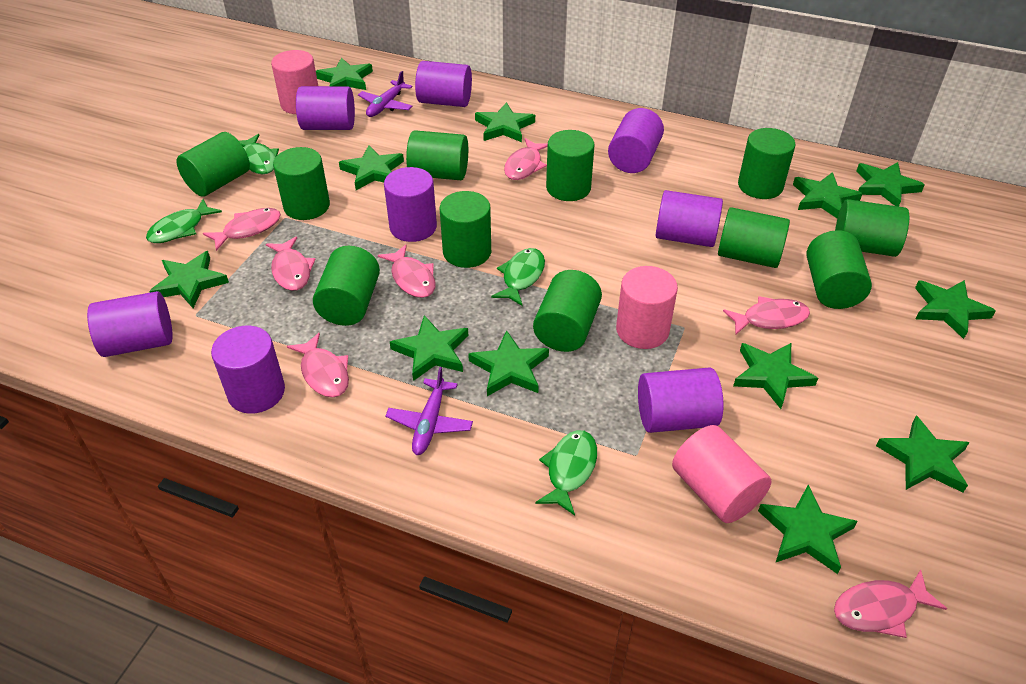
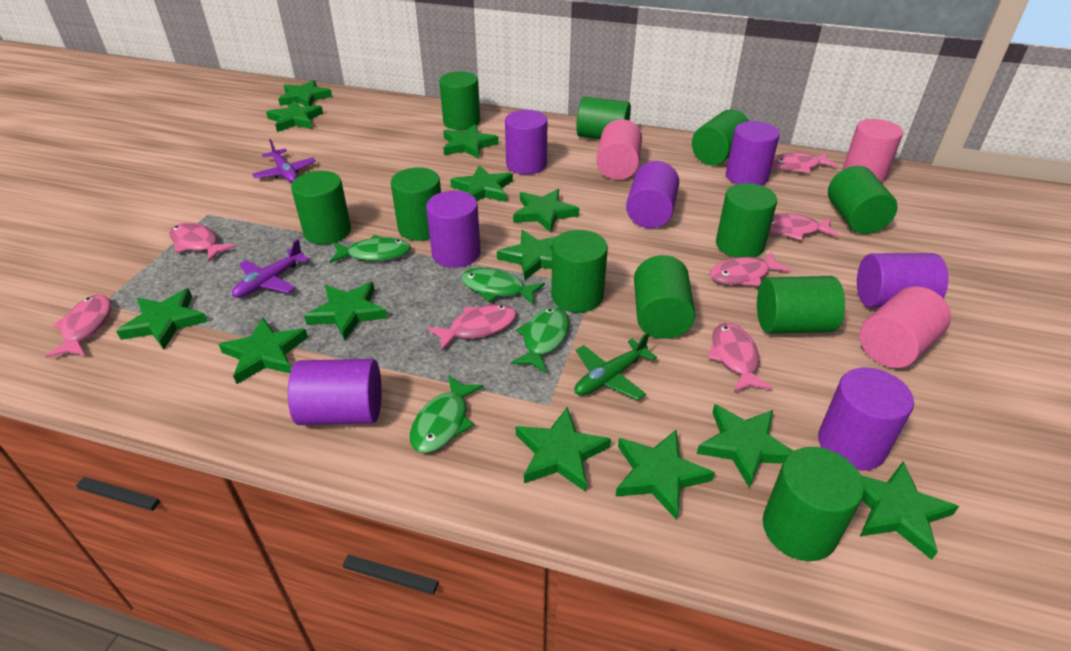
green plane: none = 0 -> [574,332,657,400] = 1
green star: [149,251,229,308] [316,58,373,90] [339,145,404,190] [390,315,468,381] [468,330,549,396] [475,102,535,142] [733,343,818,409] [758,485,858,574] [793,172,863,219] [856,162,925,206] [876,415,970,492] [915,280,996,339] = 12 -> [116,288,208,350] [218,317,308,384] [266,101,323,132] [278,80,332,106] [304,282,388,340] [443,124,499,159] [450,165,513,202] [497,230,557,280] [513,189,579,233] [516,407,611,492] [615,430,715,520] [697,404,794,488] [860,461,959,560] = 13
purple cylinder: [87,291,173,357] [211,325,285,414] [296,86,355,130] [384,167,437,242] [415,61,472,107] [608,108,664,173] [638,367,724,433] [656,190,723,247] = 8 -> [288,359,382,425] [426,191,481,268] [505,110,547,174] [626,161,679,228] [726,121,780,186] [818,367,914,471] [857,253,948,308] = 7

